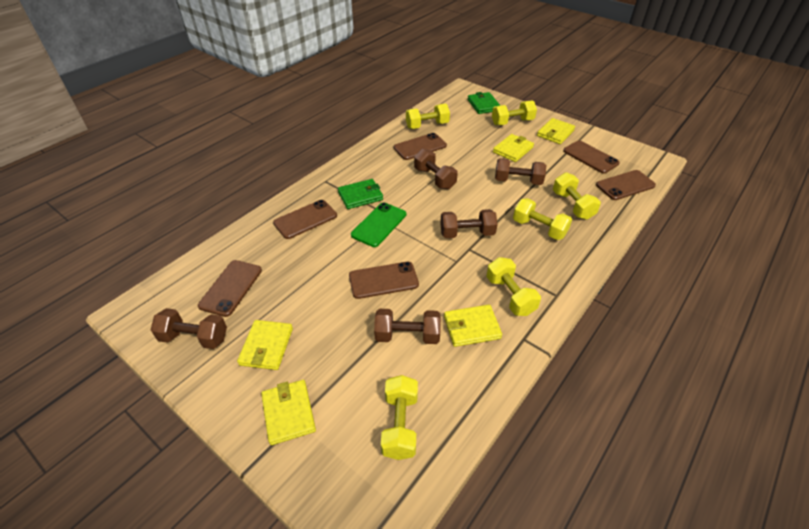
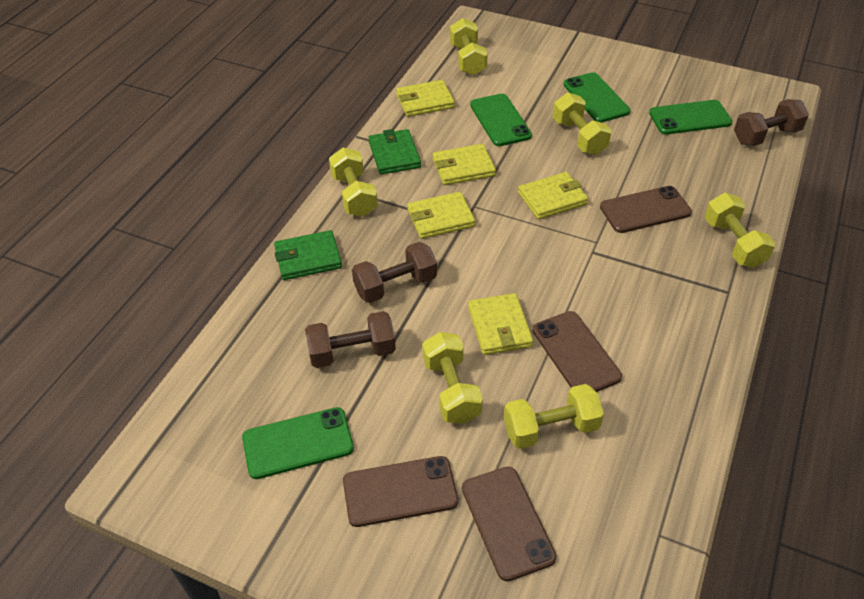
brown dumbbell: [151,308,227,349] [374,309,441,344] [414,149,458,189] [440,209,498,238] [495,158,546,185] = 5 -> [305,311,396,368] [352,242,437,303] [734,99,809,146] = 3
brown phone: [198,260,262,317] [273,200,337,239] [349,262,419,299] [394,133,447,160] [563,141,619,173] [596,170,656,200] = 6 -> [343,456,458,527] [462,467,557,581] [532,311,622,392] [600,186,692,233] = 4
green phone: [351,202,406,247] = 1 -> [242,407,354,479] [470,94,532,146] [563,72,630,123] [649,100,732,134] = 4

